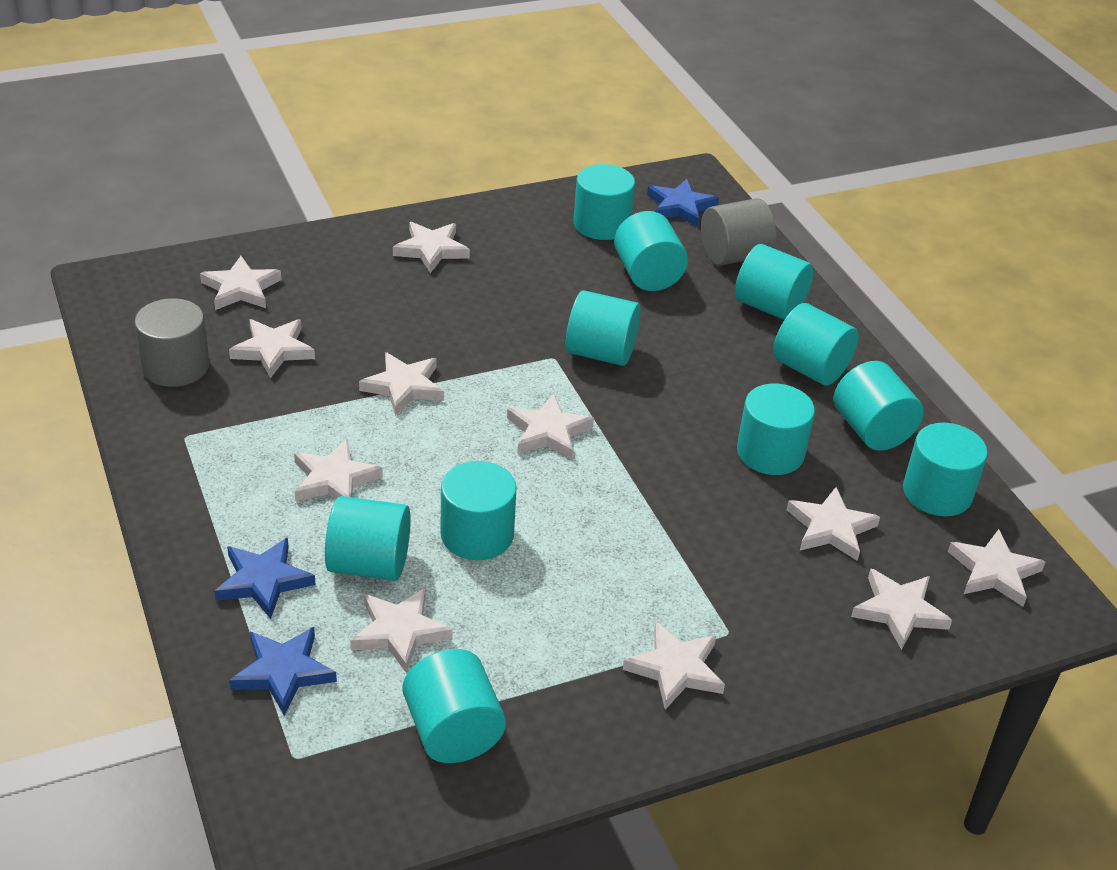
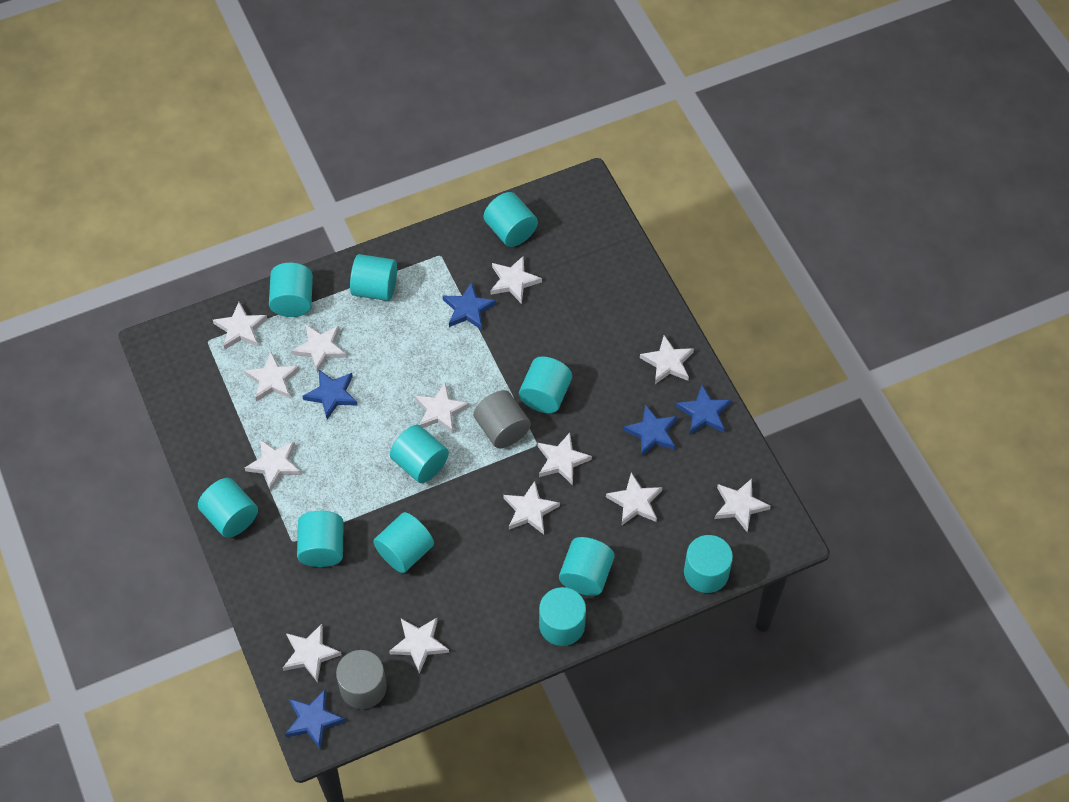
blue star: [214,538,315,619] [229,627,337,716] [647,179,719,227] = 3 -> [285,689,345,749] [302,369,358,419] [443,282,496,330] [623,404,677,457] [676,385,731,434] = 5
white star: [200,256,281,310] [229,319,315,378] [294,439,383,501] [350,588,452,673] [359,352,444,416] [393,222,470,273] [507,394,594,459] [623,622,725,710] [787,487,880,561] [851,569,952,650] [948,529,1045,607] = 11 -> [213,302,267,349] [244,352,300,402] [245,439,302,491] [283,624,342,683] [292,325,347,373] [389,618,449,674] [415,383,469,433] [490,256,542,304] [504,481,560,534] [538,433,592,485] [606,473,662,526] [640,335,694,384] [715,479,771,532] = 13

